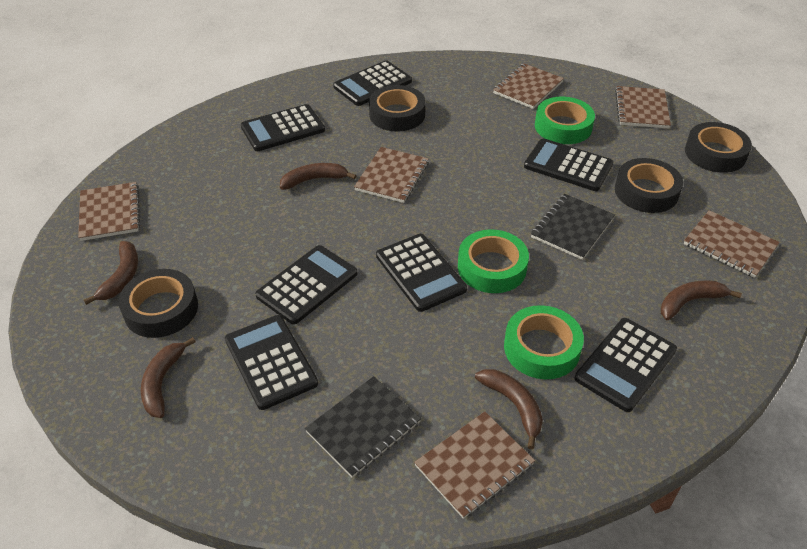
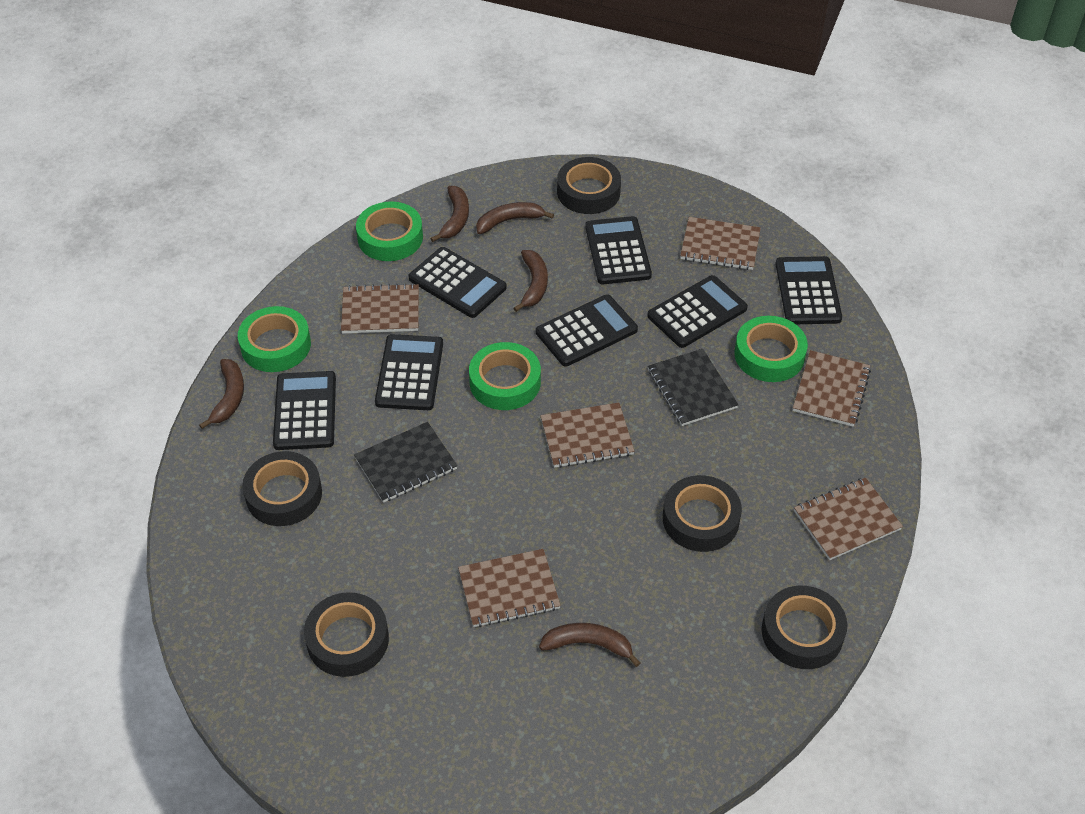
black tape: [119,269,198,338] [369,85,426,132] [615,158,683,213] [685,122,752,173] = 4 -> [242,451,322,526] [304,592,389,677] [557,157,621,214] [663,475,742,552] [762,586,847,669] = 5
green tape: [458,229,529,293] [504,305,584,379] [535,97,595,144] = 3 -> [238,306,311,372] [356,201,423,261] [469,342,541,410] [735,316,808,382] = 4

